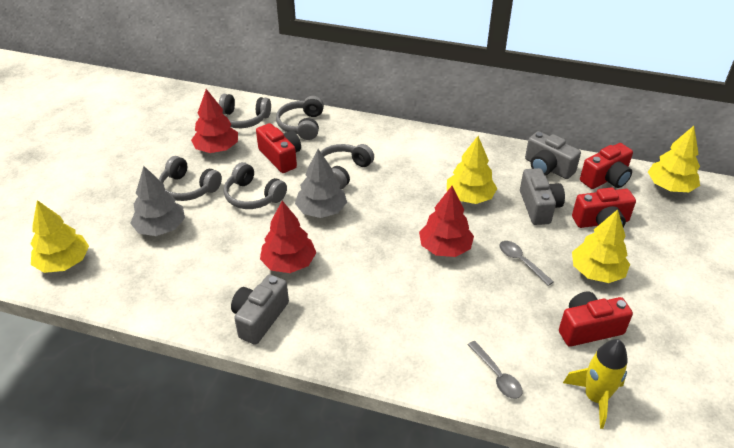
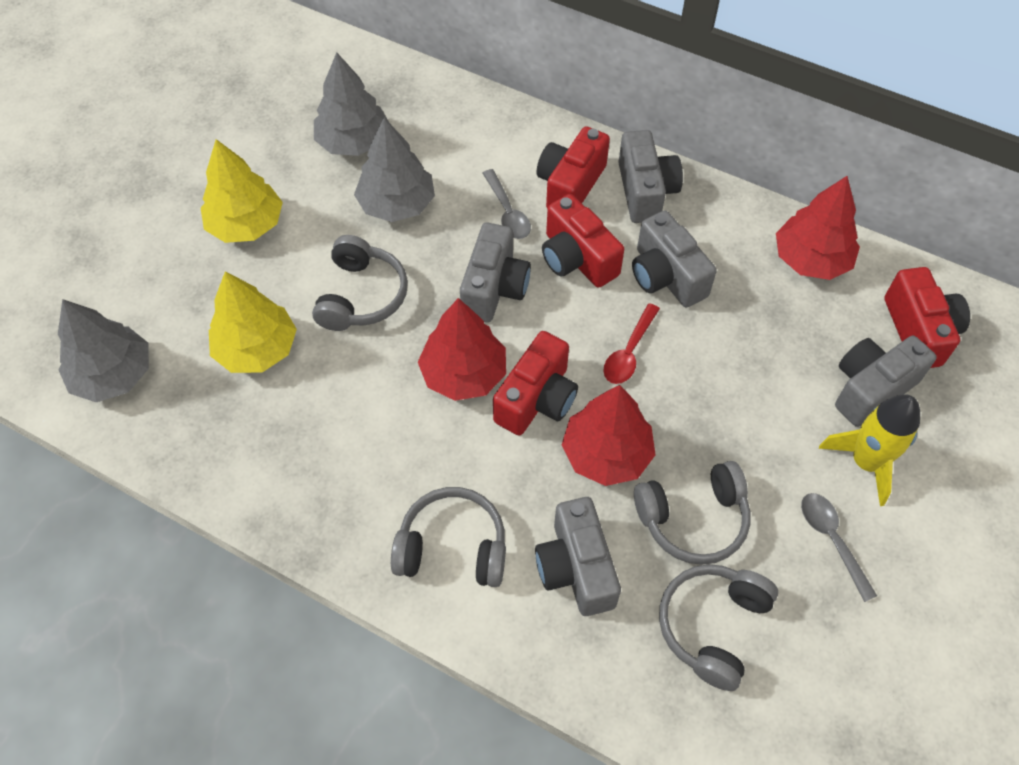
grey camera: [231,274,289,345] [520,168,565,225] [525,131,581,179] = 3 -> [460,223,531,323] [535,497,621,616] [618,130,683,223] [632,211,717,307] [835,336,937,427] = 5
grey headphones: [159,156,222,201] [219,94,271,128] [224,162,287,209] [276,96,324,140] [321,144,374,189] = 5 -> [312,235,408,331] [391,487,506,587] [634,461,751,565] [659,564,778,691] = 4
grey tree: [130,166,185,236] [295,149,347,218] = 2 -> [58,299,149,402] [314,52,389,156] [354,117,435,222] = 3
red spoon: none = 0 -> [604,303,660,384] = 1
yellow tree: [30,200,89,273] [447,136,497,204] [572,209,630,283] [648,126,700,192] = 4 -> [201,139,283,243] [209,271,297,373] = 2

